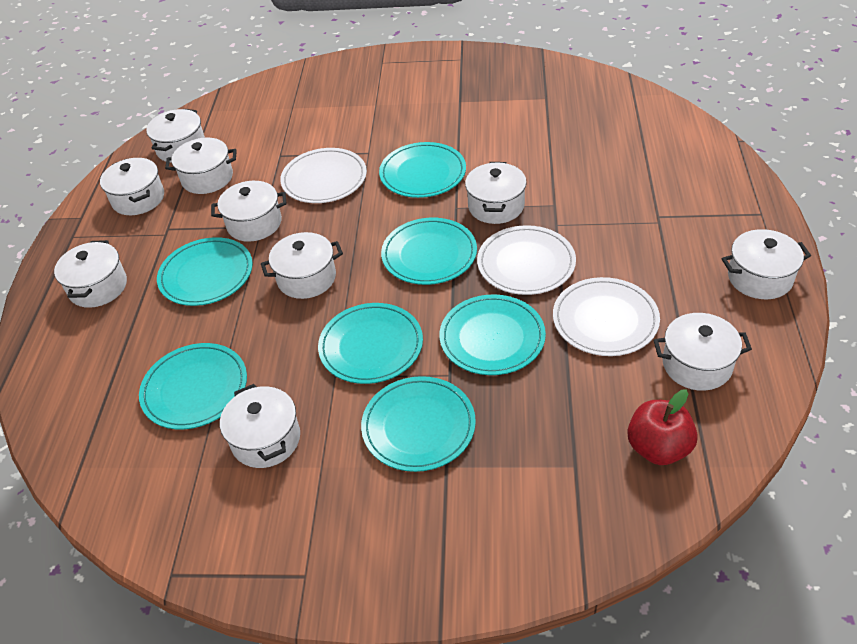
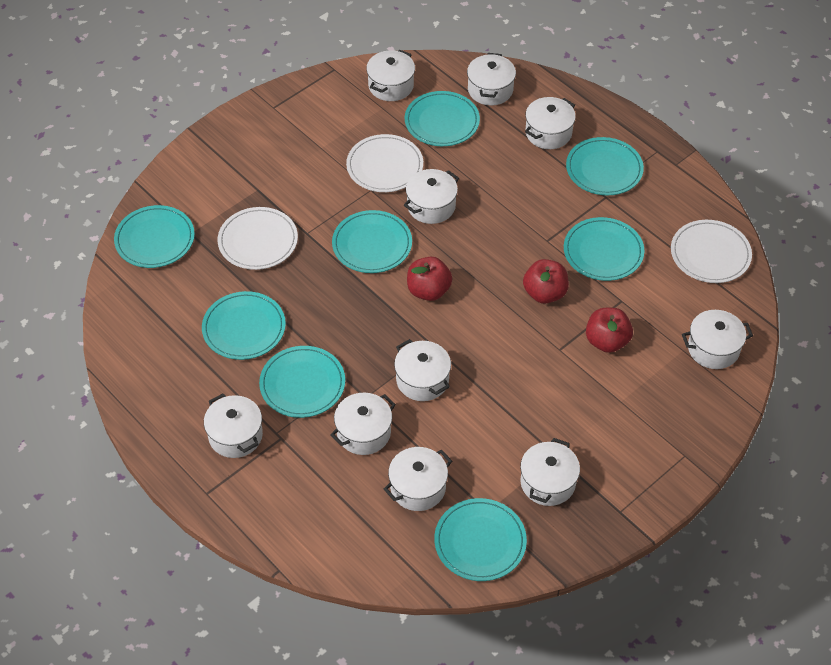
red apple: [627,390,698,465] = 1 -> [407,257,453,301] [523,259,569,304] [586,308,633,353] = 3
turquoise plate: [139,343,247,429] [157,237,253,306] [318,303,423,384] [361,376,476,472] [379,142,466,198] [381,218,477,285] [439,294,546,375] = 7 -> [114,205,195,268] [202,291,286,360] [259,346,345,418] [332,210,412,273] [405,91,480,146] [434,498,527,581] [564,217,644,281] [566,137,644,195] = 8

